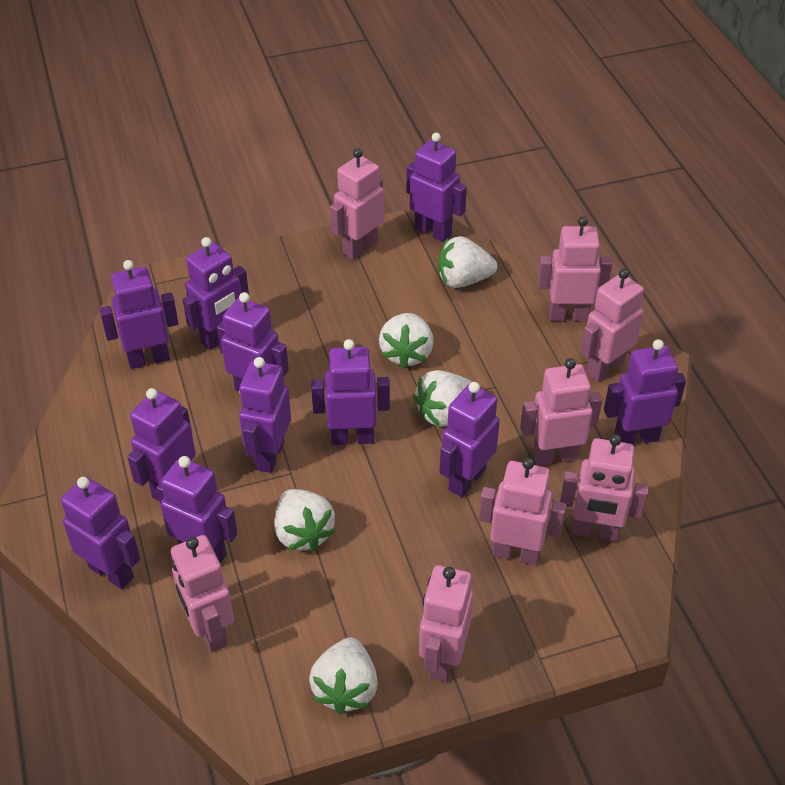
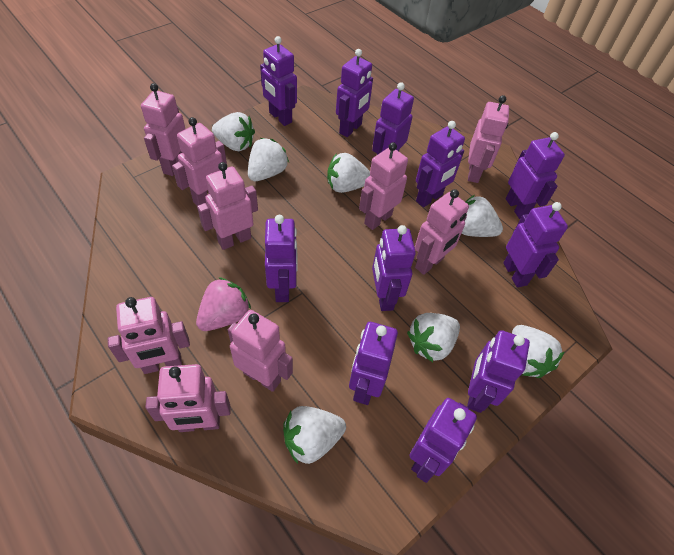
pink robot: [171,535,234,653] [330,148,384,260] [419,565,473,682] [479,457,566,565] [520,358,602,466] [537,216,612,321] [560,434,649,542] [580,269,644,382] = 8 -> [108,297,190,374] [141,83,185,176] [145,364,230,432] [172,117,227,206] [197,162,258,250] [228,310,293,392] [359,142,408,230] [415,189,469,275] [468,95,509,183] = 9
pink strawberry: none = 0 -> [196,277,251,331] = 1
white strawberry: [275,489,336,552] [309,638,378,714] [379,313,434,369] [413,370,472,427] [438,236,497,288] = 5 -> [212,112,255,151] [248,138,289,181] [283,406,346,464] [327,153,370,193] [407,313,460,362] [462,195,503,237] [512,325,565,378] = 7

